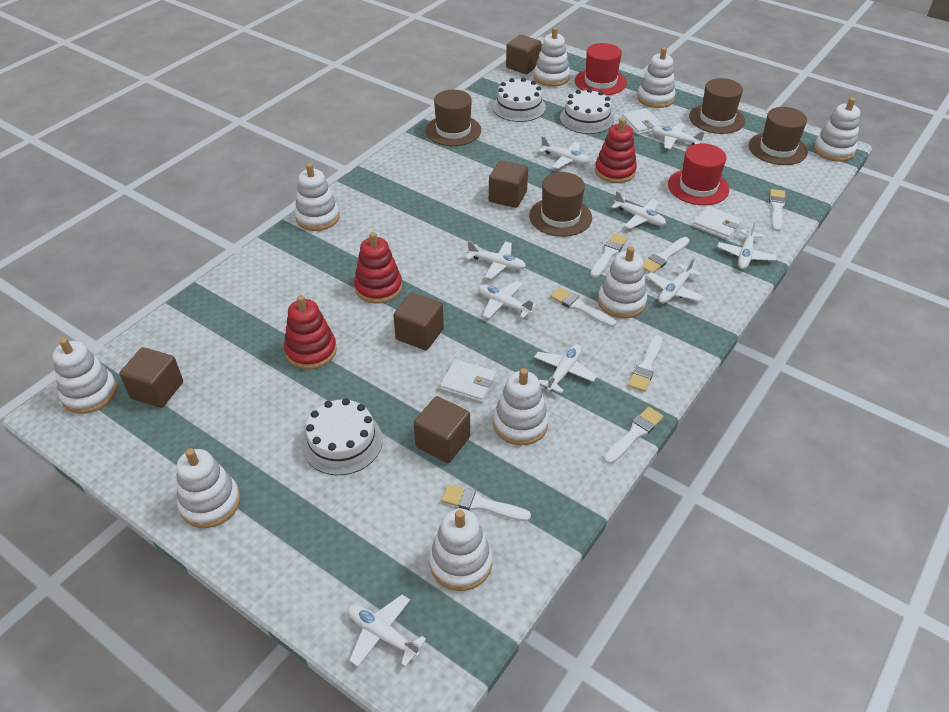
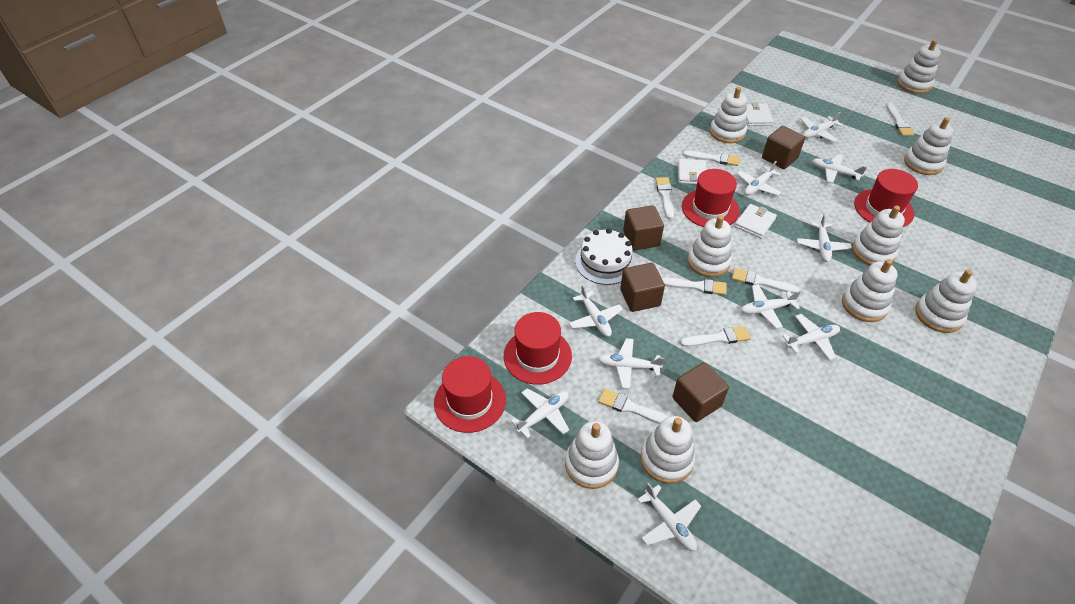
brown cube: [119,347,183,408] [393,292,444,350] [414,396,470,463] [489,160,528,208] [506,35,541,74] = 5 -> [620,263,665,312] [623,205,664,251] [672,362,729,422] [762,126,805,169] = 4
brown hat: [426,90,481,146] [529,172,592,237] [689,78,745,134] [749,107,808,165] = 4 -> none = 0
red hat: [575,43,627,95] [668,143,729,205] = 2 -> [434,356,506,433] [504,312,572,385] [682,169,740,227] [854,169,918,227] = 4
red stacking toy: [284,295,337,369] [354,232,402,303] [595,118,637,183] = 3 -> none = 0
white cake: [302,398,383,475] [492,78,546,122] [560,88,614,134] = 3 -> [575,228,636,285] = 1
white plane: [347,595,426,667] [466,241,526,279] [478,281,537,319] [534,344,597,394] [538,136,590,169] [611,191,666,229] [647,258,704,304] [652,123,705,149] [717,221,777,269] = 9 -> [511,388,569,439] [569,285,623,337] [598,338,664,389] [637,483,701,551] [737,161,782,196] [741,284,801,329] [782,314,840,360] [797,214,852,262] [801,112,843,142] [812,154,867,183] = 10

